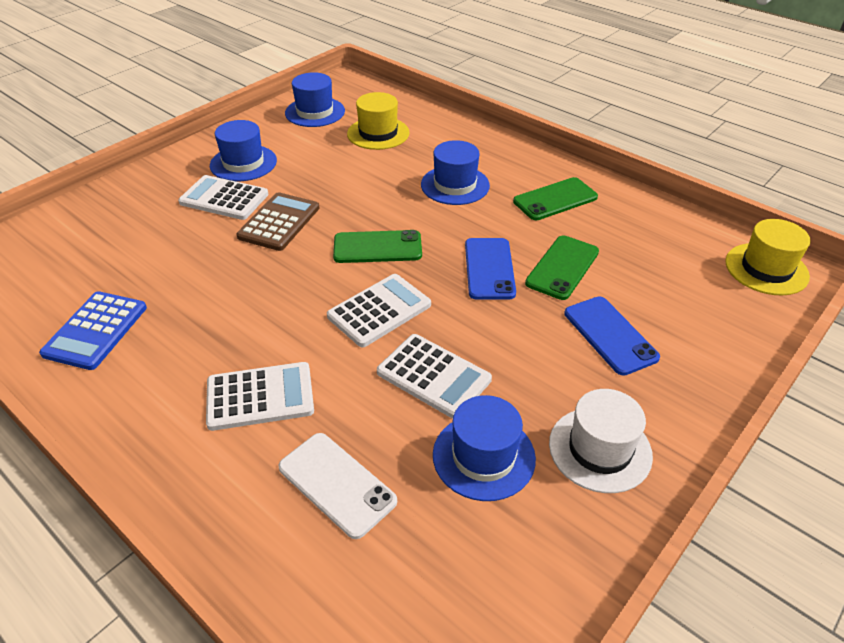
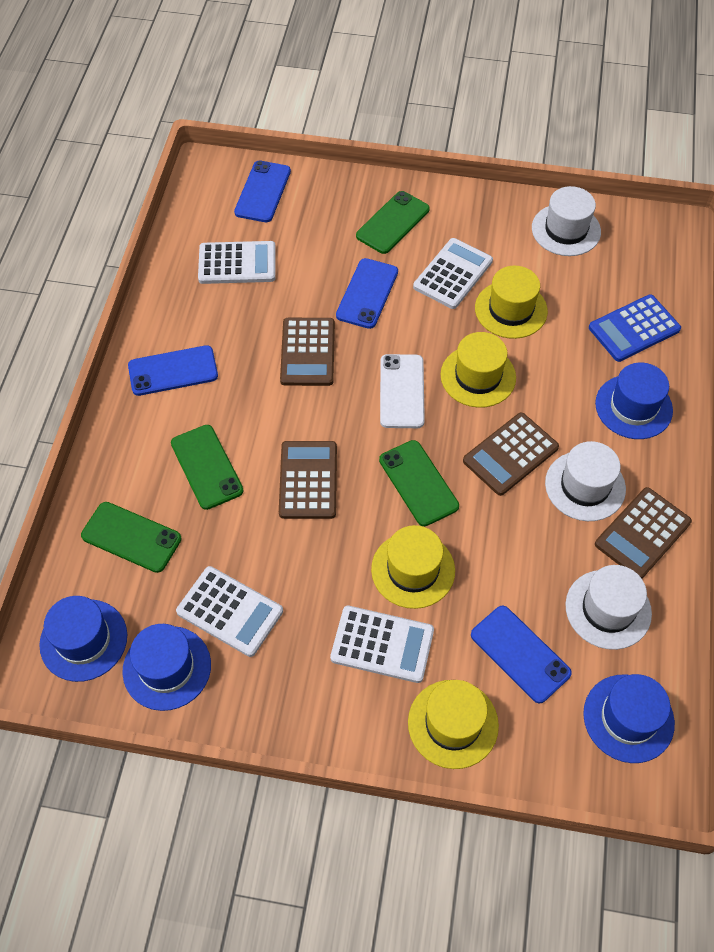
blue phone: [465,238,516,300] [564,297,660,376] = 2 -> [128,345,218,396] [234,161,291,222] [336,258,398,329] [471,606,572,703] = 4
brown calculator: [236,192,319,251] = 1 -> [279,441,337,519] [280,318,335,386] [463,413,559,496] [595,487,692,578] = 4
green phone: [333,230,422,263] [513,177,598,220] [525,235,599,300] = 3 -> [81,502,182,573] [171,425,244,510] [356,191,430,254] [379,440,459,526] = 4
white hat: [549,389,653,493] = 1 -> [532,186,601,256] [545,441,626,521] [565,565,652,650] = 3
yellow hat: [347,92,410,150] [725,219,810,295] = 2 -> [371,525,455,609] [408,680,499,769] [440,332,516,408] [475,266,548,339] = 4

